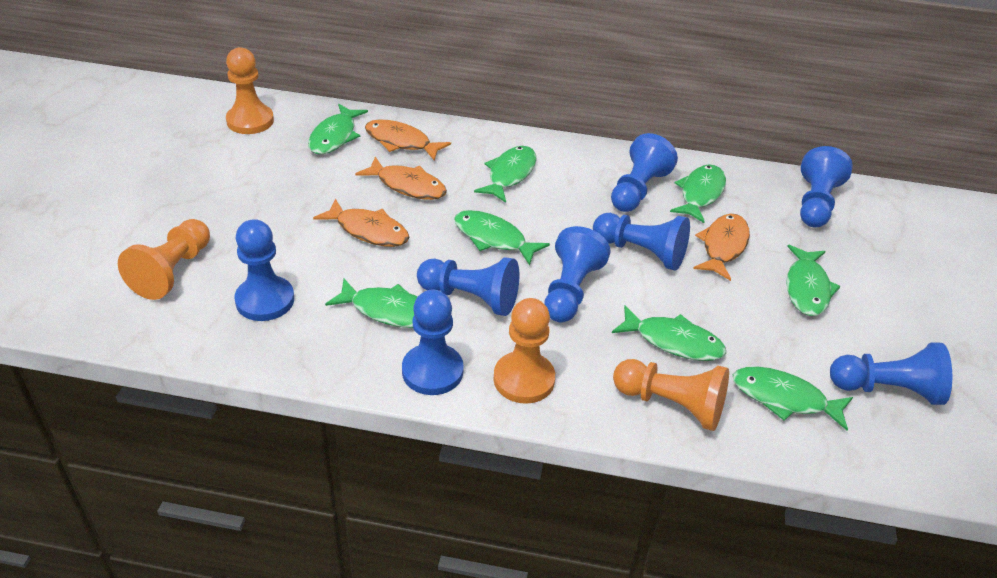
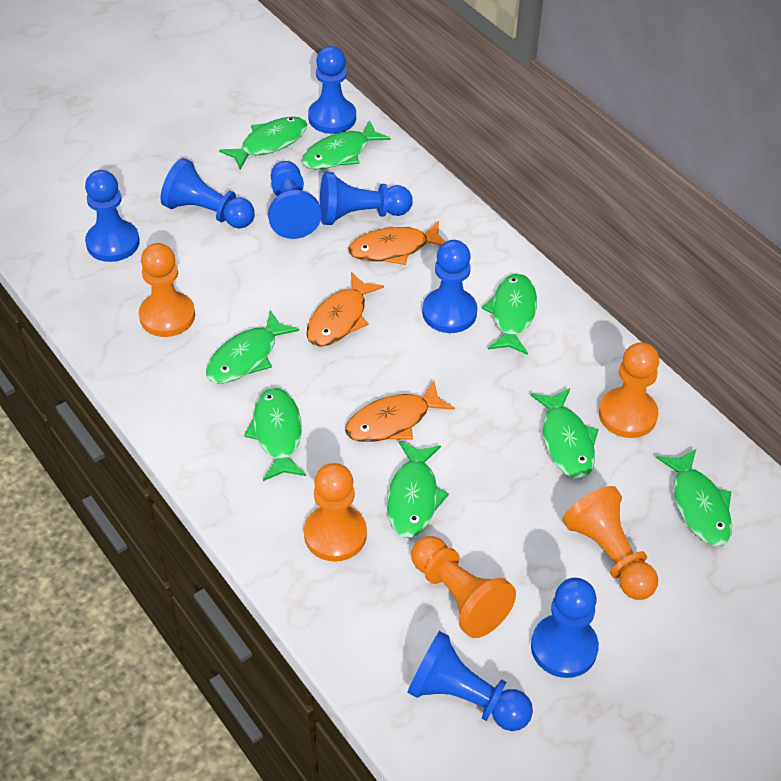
orange fish: [313,199,409,247] [355,157,447,200] [365,119,451,161] [693,214,750,281] = 4 -> [306,272,384,347] [345,381,455,442] [348,221,446,265] = 3
orange pawn: [118,219,210,300] [226,47,274,134] [493,298,555,404] [613,359,729,431] = 4 -> [139,243,195,337] [304,463,367,562] [411,536,516,638] [562,486,658,600] [599,342,659,438] = 5

